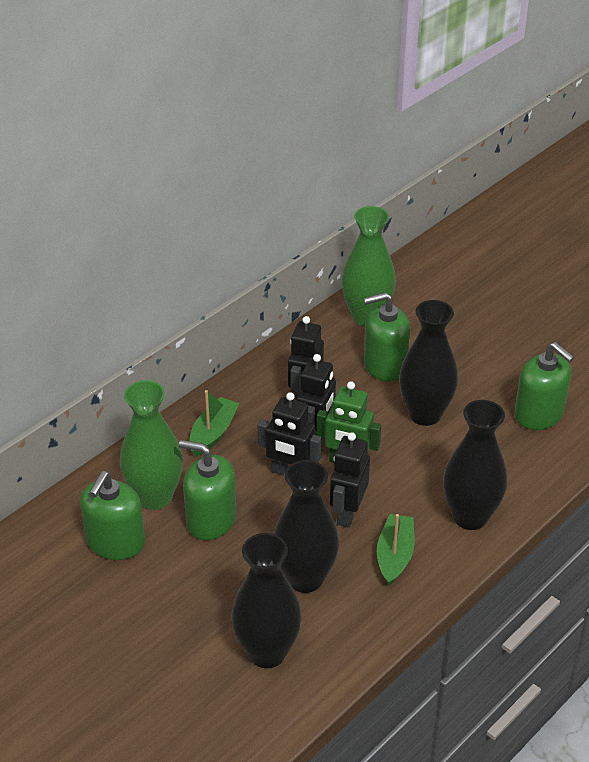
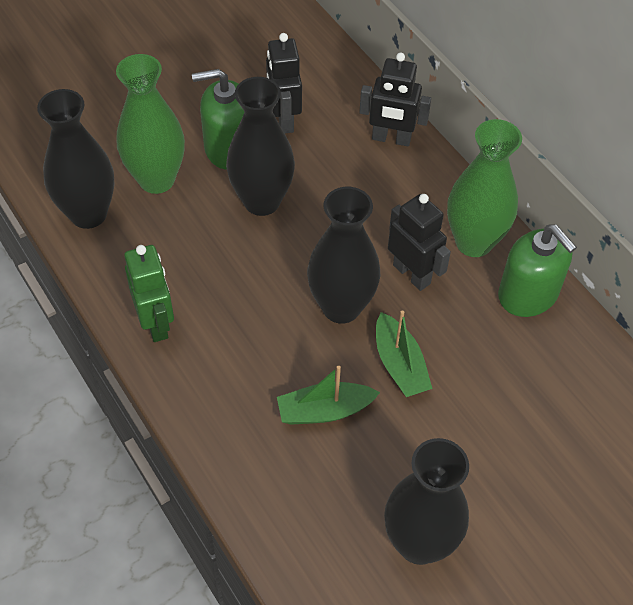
black robot: [258,392,321,475] [288,316,324,400] [297,354,336,435] [330,432,370,528] = 4 -> [266,33,302,133] [359,52,431,146] [388,194,451,291] = 3
green soap dispenser: [80,471,145,560] [179,440,237,540] [363,292,410,382] [514,342,574,430] = 4 -> [192,69,244,170] [498,225,577,317] = 2

